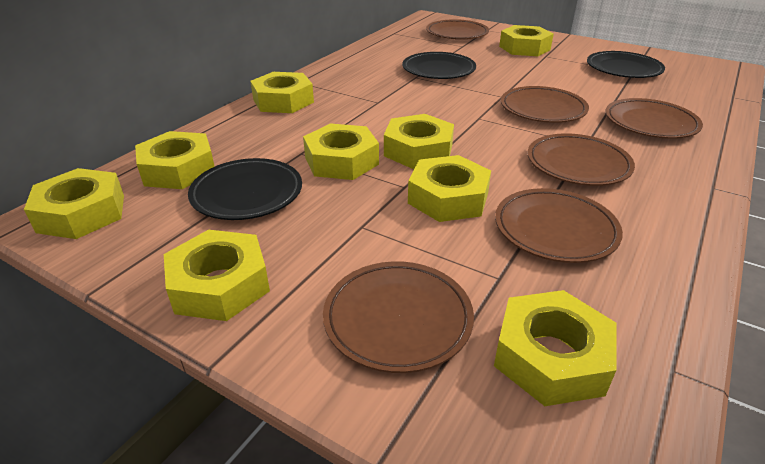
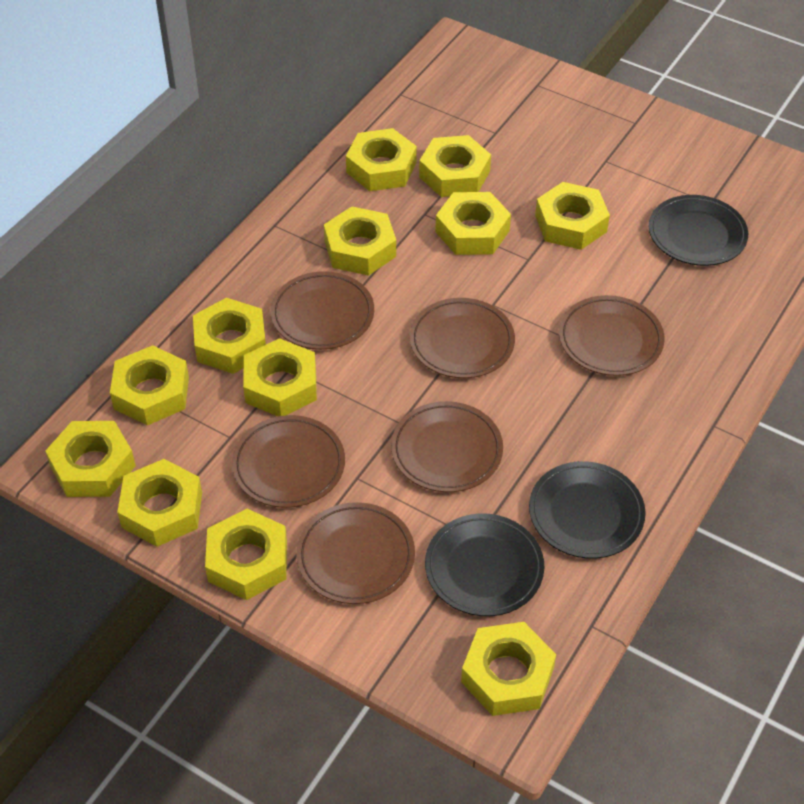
yellow nut: [24,168,124,239] [135,131,215,189] [164,230,270,321] [250,72,314,113] [303,123,379,180] [384,114,454,169] [408,155,491,222] [494,290,617,406] [499,25,554,56] = 9 -> [45,421,136,497] [110,345,189,425] [117,459,202,547] [193,298,266,374] [205,509,287,600] [243,338,317,416] [324,206,396,276] [346,128,417,191] [419,135,491,197] [435,192,511,255] [461,622,556,716] [535,182,610,250] = 12

